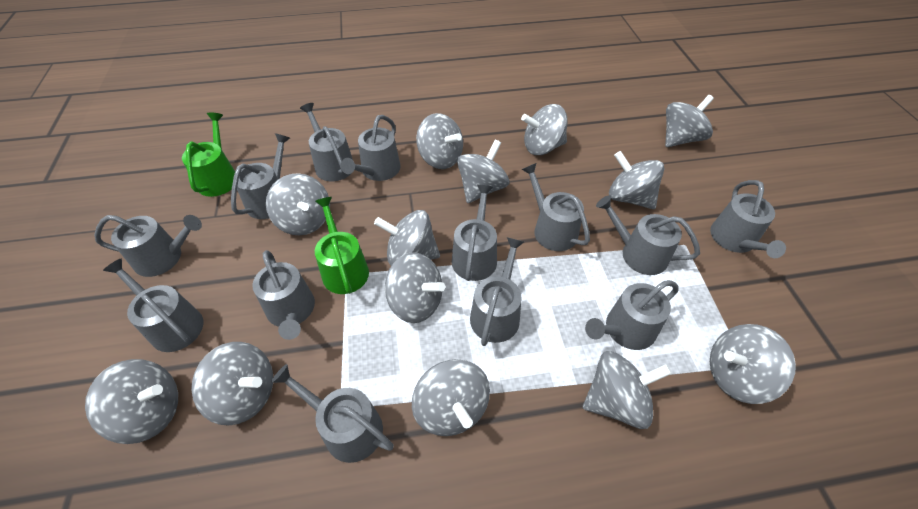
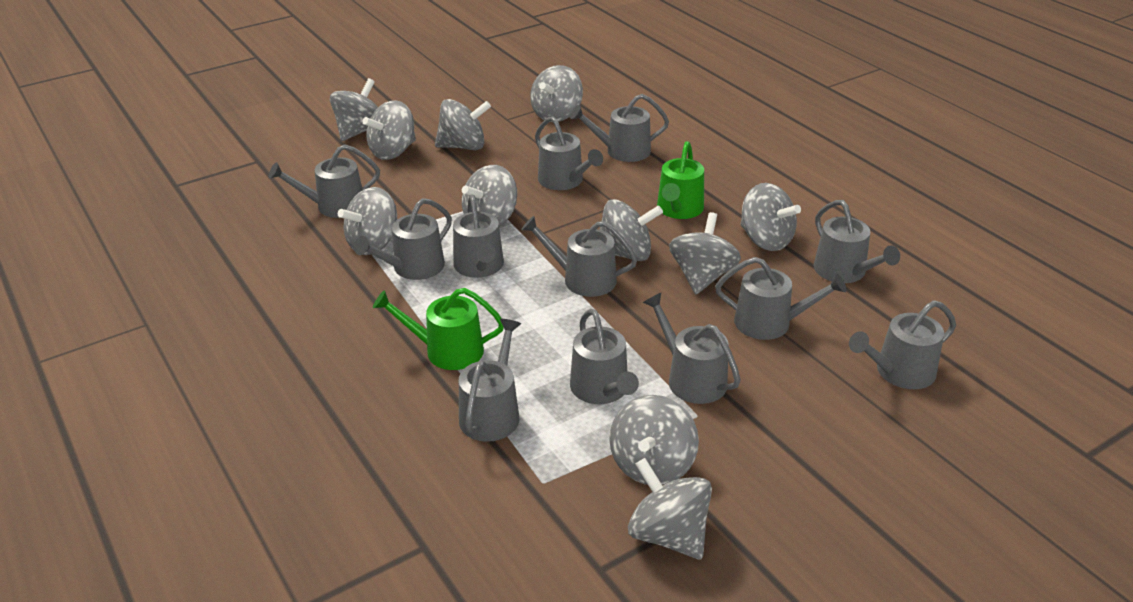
grey spinning top: [85,359,178,444] [191,342,273,426] [266,173,330,235] [374,210,440,266] [385,253,445,323] [412,359,490,436] [416,113,463,169] [457,140,510,203] [521,104,567,155] [583,351,672,429] [609,151,664,209] [665,95,714,147] [710,324,796,404] = 13 -> [330,78,378,141] [338,187,397,255] [362,100,416,160] [435,99,491,150] [462,165,517,227] [530,65,583,122] [599,199,663,261] [609,395,699,485] [628,458,712,560] [669,212,741,294] [740,183,801,251] = 11
grey watering can: [94,215,202,277] [103,258,203,352] [231,133,290,219] [252,250,315,340] [271,364,394,463] [300,103,353,181] [341,115,401,181] [452,185,497,281] [470,237,524,346] [521,163,590,251] [585,280,679,350] [596,195,700,275] [710,180,786,258] = 13 -> [269,144,380,218] [354,198,452,280] [453,195,504,278] [459,319,521,442] [521,216,637,297] [535,116,603,190] [570,94,669,162] [570,309,639,404] [643,293,741,404] [715,257,846,340] [814,200,900,283] [849,300,956,389] = 12

